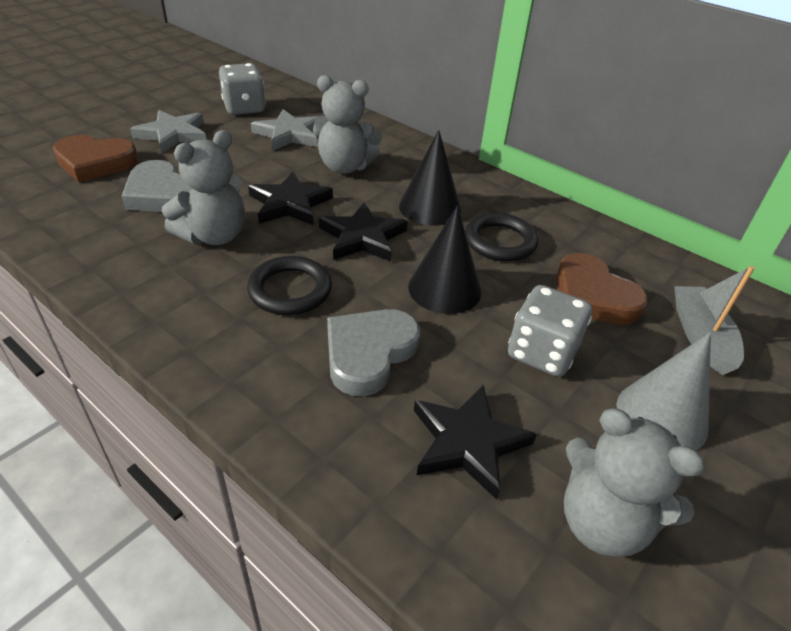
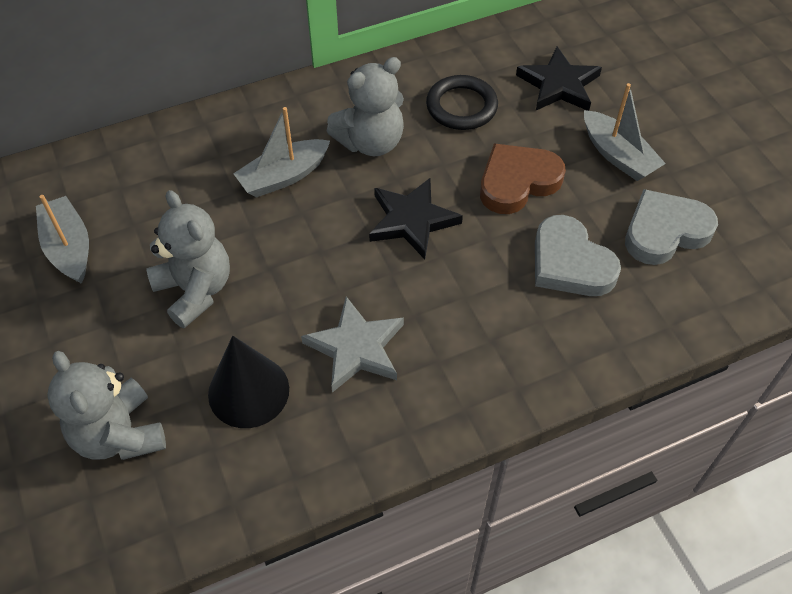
black cone: [399,130,461,226] [408,205,481,314] = 2 -> [208,336,289,428] = 1
black ring: [247,256,332,315] [465,213,538,262] = 2 -> [426,75,498,130] = 1
black star: [248,172,333,226] [319,202,408,262] [414,385,537,500] = 3 -> [369,178,463,259] [516,47,602,111] = 2
brown heart: [53,135,139,182] [556,253,648,325] = 2 -> [480,143,566,214] = 1
grey boat: [674,266,755,375] = 1 -> [36,195,89,284] [233,107,330,198] [584,83,666,181] = 3
grey cone: [616,332,711,451] = 1 -> none = 0
grey dice: [219,63,266,115] [508,285,592,377] = 2 -> none = 0
grey star: [130,110,207,153] [251,109,319,151] = 2 -> [301,296,404,392] = 1

